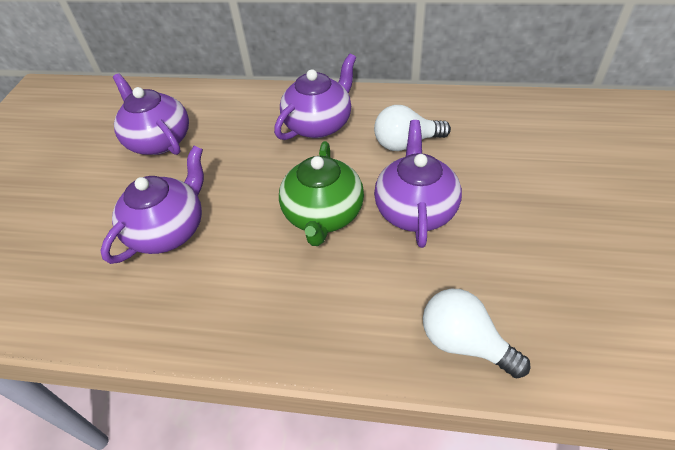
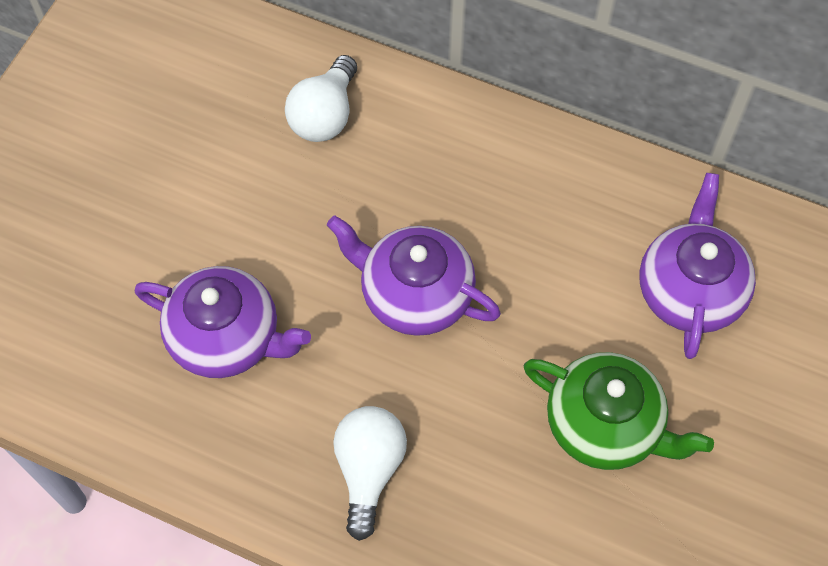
purple teapot: [101,146,204,264] [113,74,189,155] [274,53,356,140] [374,120,462,248] = 4 -> [134,266,311,378] [327,215,501,336] [639,173,756,359] = 3

